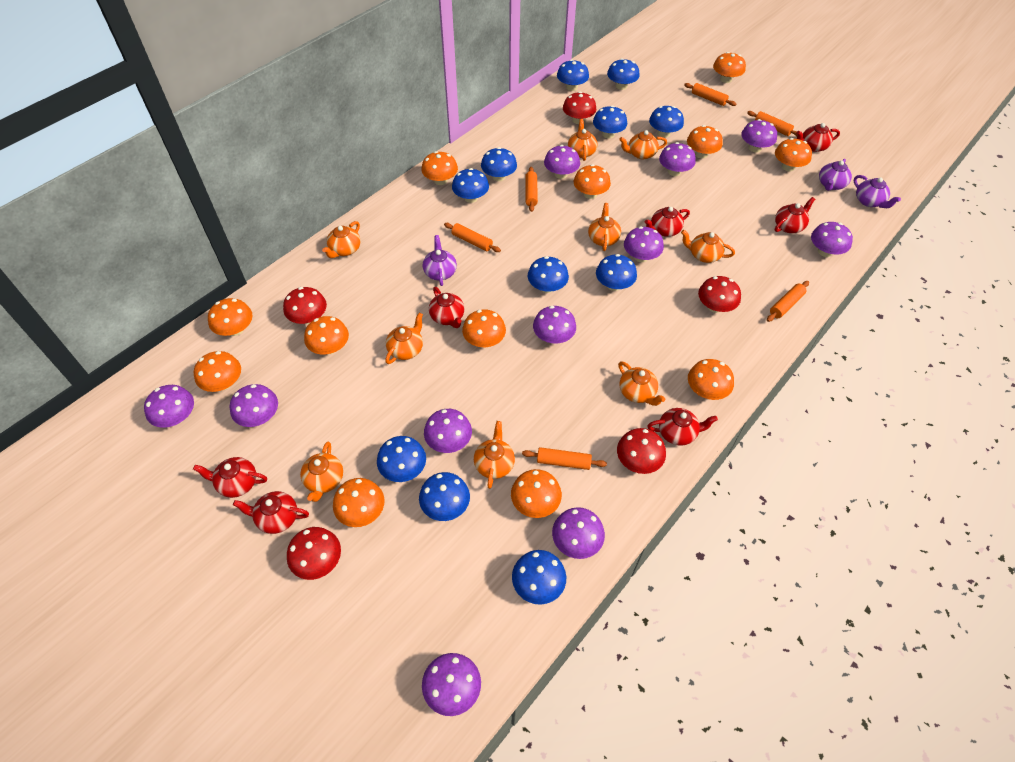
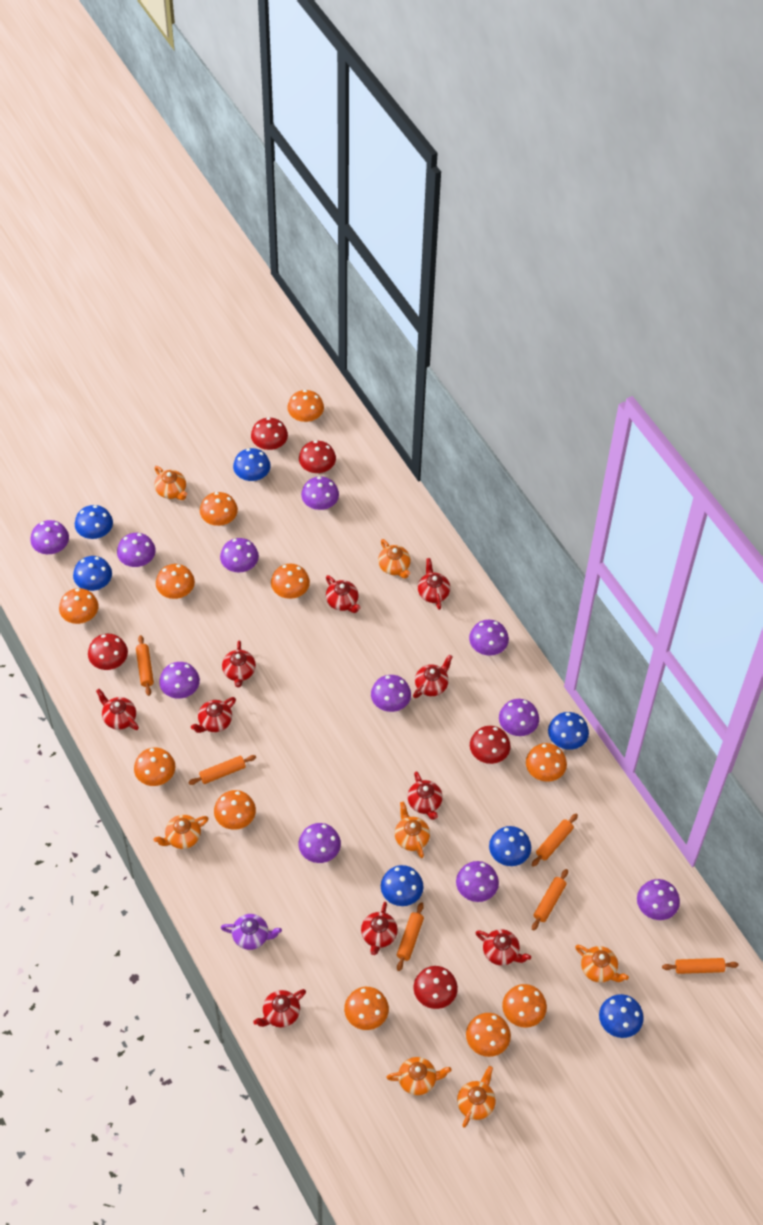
blue mushroom: [377,436,426,482] [419,472,470,521] [452,168,489,203] [481,147,517,181] [512,550,566,605] [528,256,569,293] [557,59,589,91] [593,106,627,138] [596,254,637,291] [607,58,640,90] [649,106,684,138] = 11 -> [73,556,112,591] [75,505,113,539] [233,448,271,481] [381,865,424,906] [489,826,531,866] [548,712,589,750] [599,994,644,1038] = 7
orange mushroom: [194,351,241,392] [208,298,252,336] [304,316,349,355] [333,478,384,527] [421,151,458,185] [462,309,506,347] [511,469,562,518] [574,164,611,199] [687,125,723,159] [688,359,734,400] [713,52,746,83] [775,138,812,171] = 12 -> [59,588,98,624] [134,747,176,786] [156,564,195,599] [200,492,238,526] [214,790,256,830] [271,564,310,599] [287,390,324,422] [344,987,389,1030] [466,1013,511,1057] [502,984,547,1028] [526,743,567,782] = 11
orange teapot: [300,441,343,502] [322,221,361,258] [385,313,423,364] [474,421,515,489] [568,119,597,161] [588,203,621,251] [618,361,665,406] [619,130,667,160] [681,230,735,263] = 9 -> [154,466,187,500] [154,815,209,849] [378,539,411,579] [387,1057,451,1095] [395,802,430,858] [457,1066,496,1128] [575,945,629,983] = 7
purple teapot: [423,235,457,286] [819,159,852,191] [854,175,901,208] = 3 -> [221,914,282,950] = 1
red teapot: [193,457,267,498] [233,491,309,534] [429,287,465,328] [645,207,690,237] [647,408,718,446] [775,197,815,233] [796,123,840,152] = 7 -> [96,689,139,730] [191,697,236,733] [222,640,256,687] [253,989,306,1027] [326,575,361,613] [361,902,398,955] [408,771,443,820] [413,655,453,698] [418,558,450,610] [475,929,531,965] = 10

